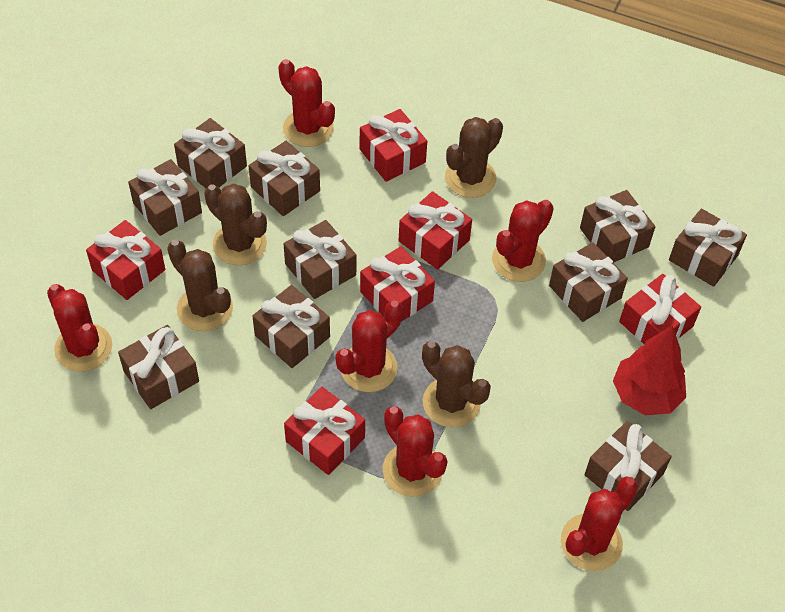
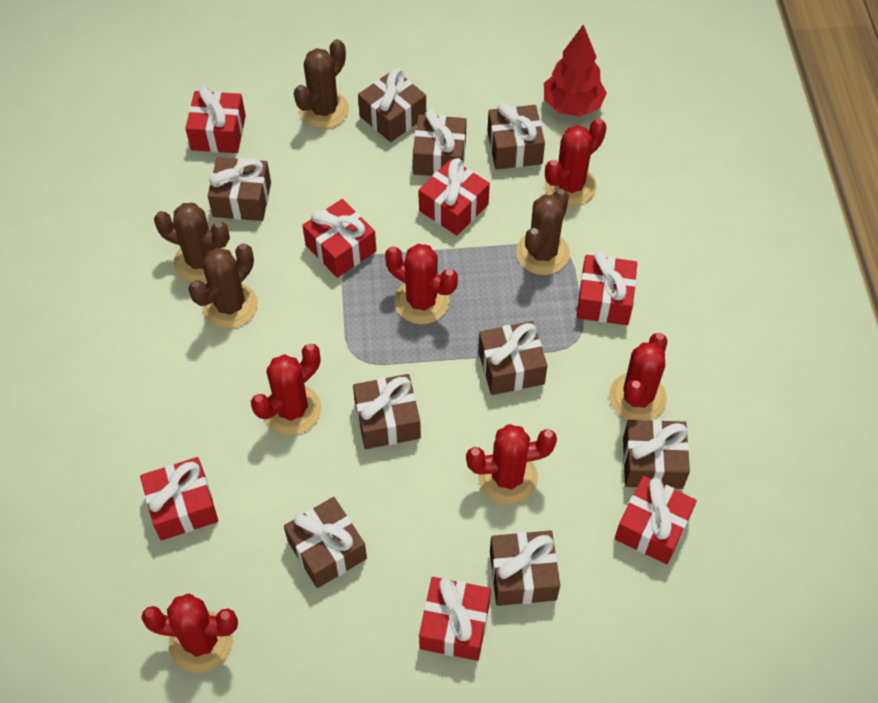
brown gift: [118,325,199,409] [128,159,202,236] [174,118,247,188] [249,141,320,216] [252,285,330,368] [284,220,356,299] [549,242,628,322] [580,190,655,263] [584,421,672,511] [669,209,747,287] = 10 -> [208,157,271,221] [284,497,367,588] [353,374,421,449] [358,68,426,142] [413,109,467,176] [478,321,547,395] [487,102,545,169] [490,531,560,606] [623,419,690,489] = 9
red gift: [86,220,165,300] [284,387,365,475] [360,109,427,182] [360,246,435,322] [399,191,472,269] [619,274,701,344] = 6 -> [140,457,218,540] [185,85,246,153] [302,199,376,278] [419,158,490,235] [419,577,491,661] [577,251,637,325] [615,475,697,564] = 7

